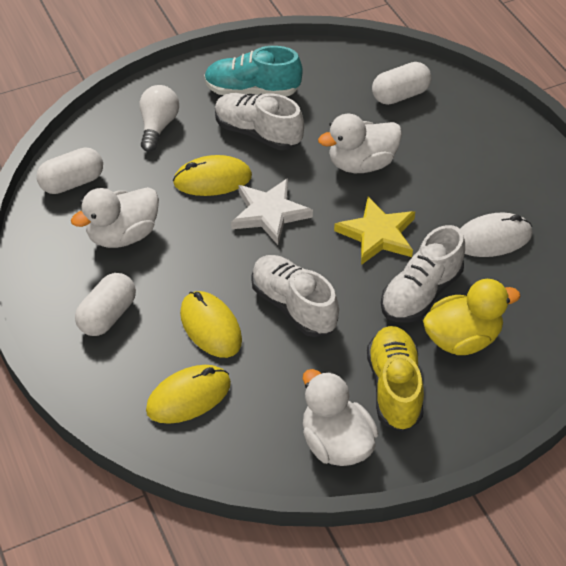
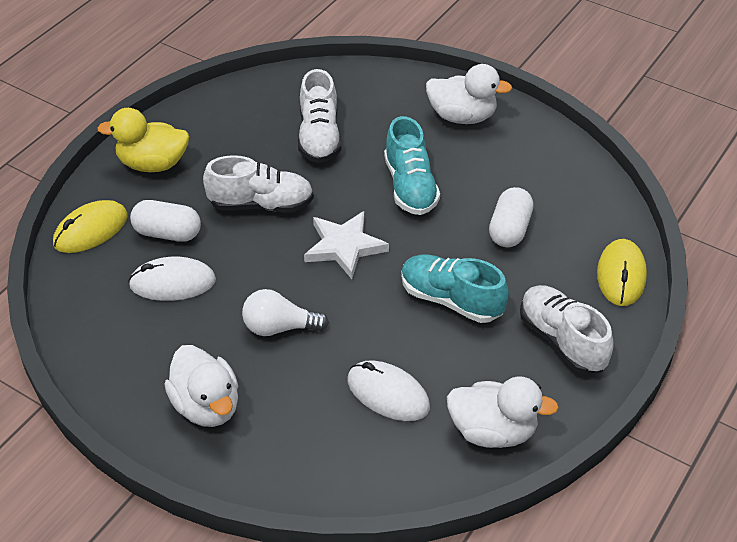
turquoise shoe: [204,46,303,97] = 1 -> [384,116,440,215] [401,254,509,323] = 2
white capsule: [36,147,103,194] [75,273,136,336] [372,62,432,105] = 3 -> [130,200,201,242] [489,187,534,247] = 2
white mouse: [460,213,532,257] = 1 -> [128,257,216,301] [348,361,430,421] = 2
yellow mouse: [146,365,231,424] [173,155,252,196] [180,291,242,358] = 3 -> [53,200,128,253] [597,239,647,306] = 2
yellow shoe: [367,326,424,431] = 1 -> none = 0
yellow star: [334,197,415,265] = 1 -> none = 0

